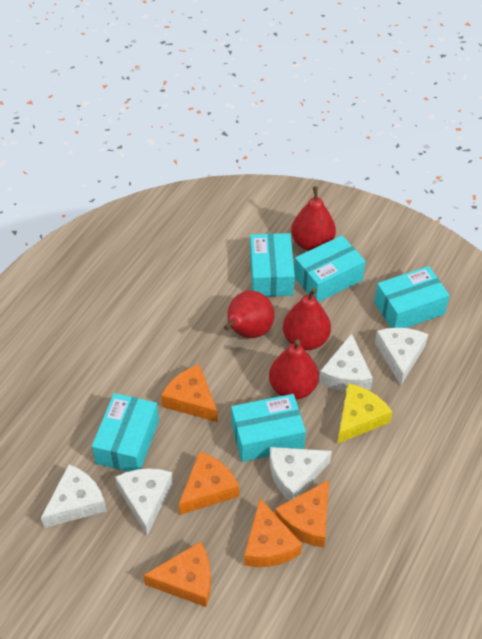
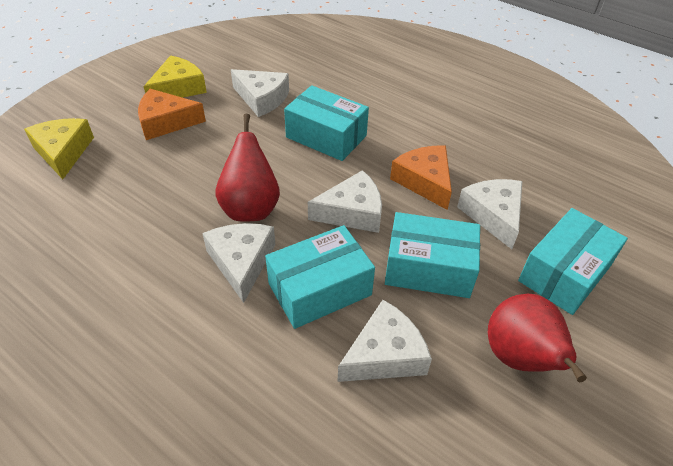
orange cheese: [143,541,211,607] [161,364,218,422] [179,451,239,515] [244,498,302,567] [275,480,329,548] = 5 -> [138,89,206,140] [390,146,452,210] = 2
red pear: [224,291,274,338] [269,339,319,400] [283,288,331,350] [291,186,336,251] = 4 -> [216,114,280,221] [488,293,587,382] = 2
turquoise box: [92,393,159,472] [231,394,306,462] [250,233,295,296] [294,235,366,302] [374,266,450,328] = 5 -> [265,225,375,329] [284,85,369,161] [385,212,480,298] [518,208,628,315] = 4
yellow cheese: [338,383,392,443] = 1 -> [24,118,94,179] [144,55,207,98] = 2

